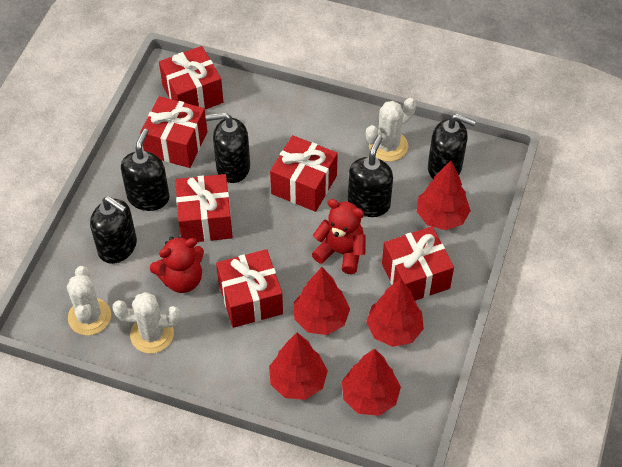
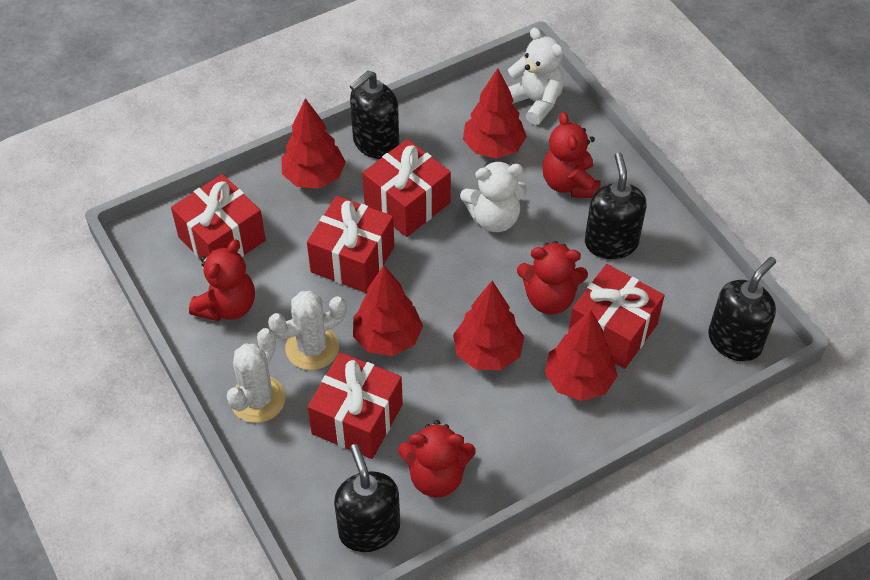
black soap dispenser: [90,196,137,264] [121,129,170,211] [205,112,250,183] [348,135,393,217] [428,114,476,180] = 5 -> [334,444,400,552] [350,71,399,159] [585,152,647,259] [708,257,776,362] = 4
red gift: [140,96,207,168] [159,46,223,109] [175,174,233,242] [216,249,283,328] [270,135,338,212] [382,226,454,301] = 6 -> [171,174,266,260] [307,196,394,293] [307,352,403,459] [362,139,451,237] [569,264,665,369] = 5
red teddy bear: [150,236,204,293] [312,199,366,274] = 2 -> [189,239,255,321] [398,420,476,498] [517,241,588,315] [542,112,601,198] = 4
white cactus: [67,266,111,335] [112,292,180,353] [366,98,416,162] = 3 -> [227,328,286,423] [268,291,346,370] = 2
white teddy bear: none = 0 -> [460,161,527,232] [508,28,564,125] = 2

